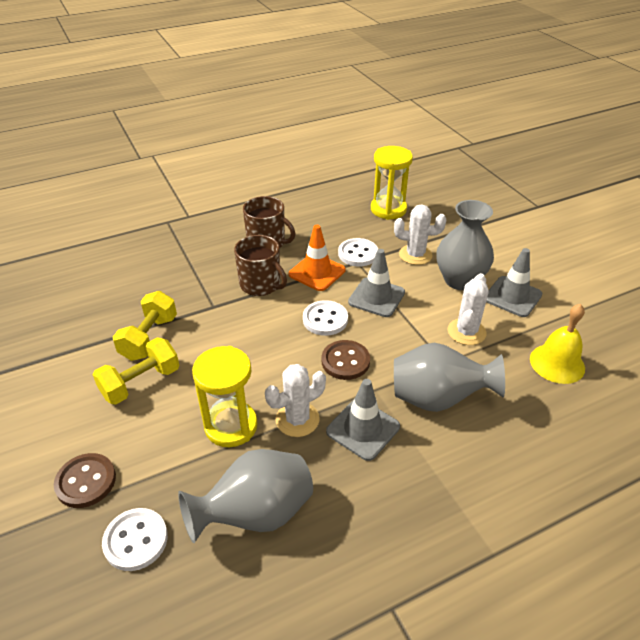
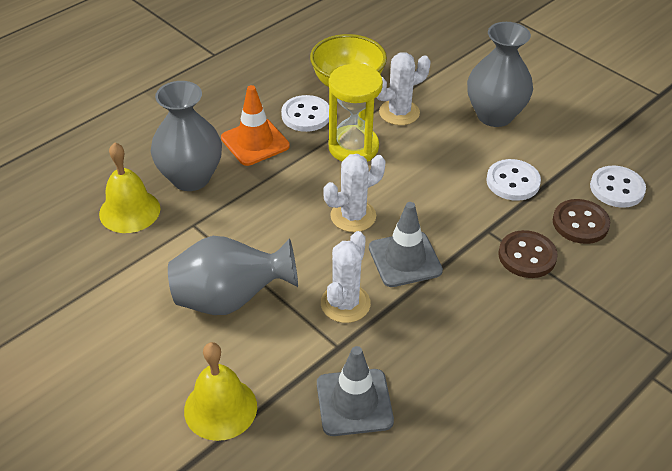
brown mug: [234,235,287,296] [243,196,295,248] = 2 -> none = 0
grey traffic cone: [326,379,400,461] [348,249,405,317] [486,248,543,317] = 3 -> [317,346,394,436] [369,202,443,287] = 2
yellow bell: [530,304,585,384] = 1 -> [99,142,160,233] [184,342,257,441] = 2
yellow bowl: none = 0 -> [310,34,387,87] = 1
yellow dumbbell: [93,337,179,405] [113,291,177,361] = 2 -> none = 0
yellow hourglass: [192,346,258,447] [371,146,413,220] = 2 -> [329,64,383,161] = 1

